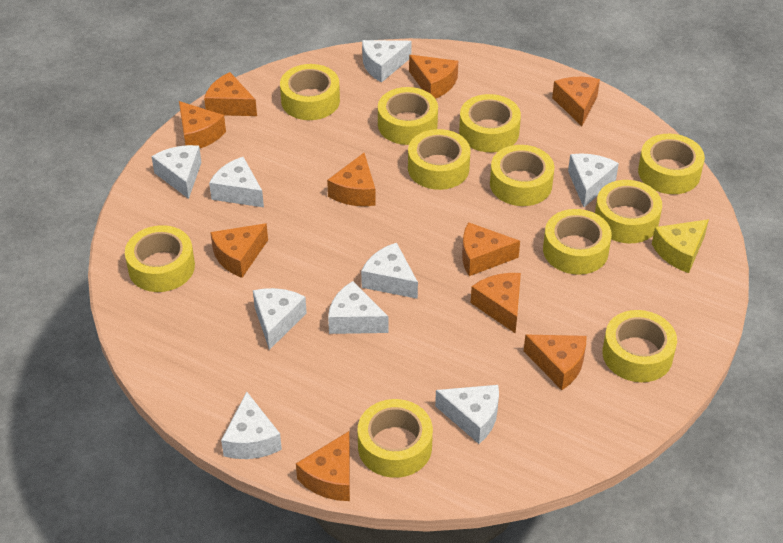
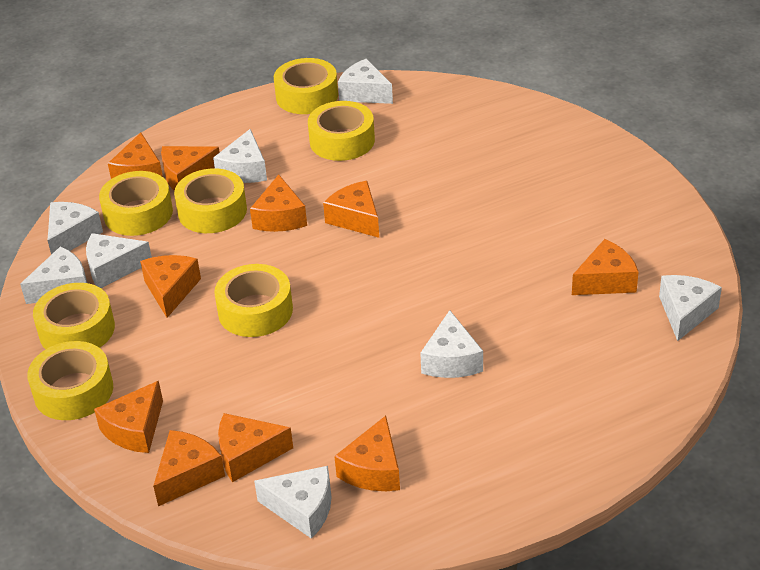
white cheese: [151,145,202,199] [209,157,264,207] [221,392,282,459] [253,288,307,350] [328,281,388,334] [361,243,418,299] [362,40,412,83] [435,385,499,444] [568,153,619,207] = 9 -> [20,246,87,304] [47,202,103,255] [86,233,152,288] [213,129,267,183] [254,466,332,539] [338,59,393,104] [420,310,483,378] [659,275,722,341] = 8
yellow cheese: [652,219,709,273] = 1 -> none = 0
yellow tape: [125,225,195,292] [280,64,340,120] [358,399,433,478] [378,87,438,145] [408,129,470,190] [459,94,521,152] [490,145,554,206] [543,209,612,275] [595,180,662,243] [603,310,677,382] [638,134,705,194] = 11 -> [27,341,113,420] [33,283,115,349] [99,171,173,236] [174,168,247,233] [214,264,293,337] [274,58,338,114] [308,101,375,161] = 7

